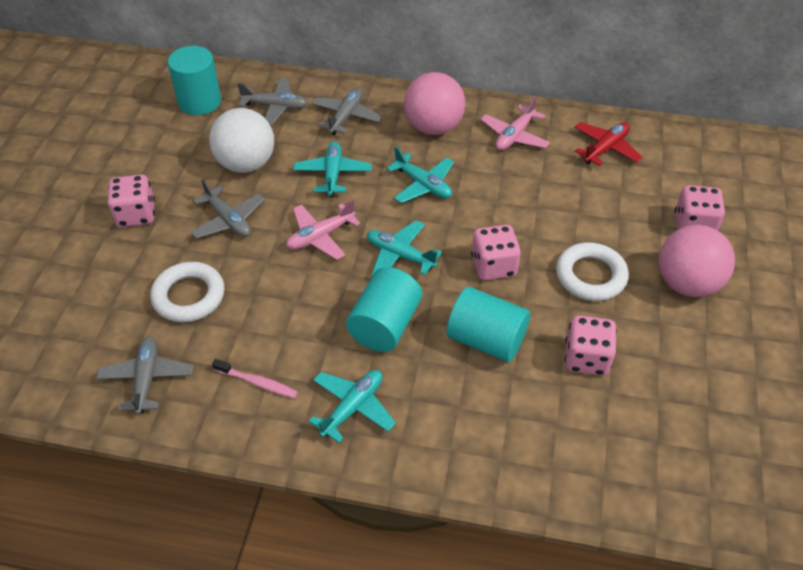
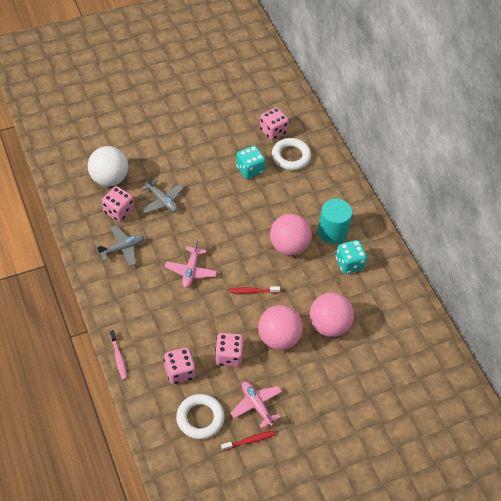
grey plane: [96,336,194,415] [191,179,265,239] [237,78,307,126] [312,88,382,135] = 4 -> [96,225,144,266] [140,176,184,213] = 2
pink ball: [404,72,466,135] [658,225,735,297] = 2 -> [258,305,303,350] [270,214,312,256] [310,293,354,337] = 3
red plane: [575,122,643,166] = 1 -> none = 0
red toothbrush: none = 0 -> [221,431,276,451] [229,286,280,293] = 2
turquoise cylinder: [168,46,221,115] [346,267,422,352] [447,287,530,362] = 3 -> [318,199,352,244] = 1
turquoise dice: none = 0 -> [236,146,266,179] [336,240,367,274] = 2
turquoise plane: [293,141,372,197] [309,370,396,443] [367,220,442,276] [387,146,454,203] = 4 -> none = 0

